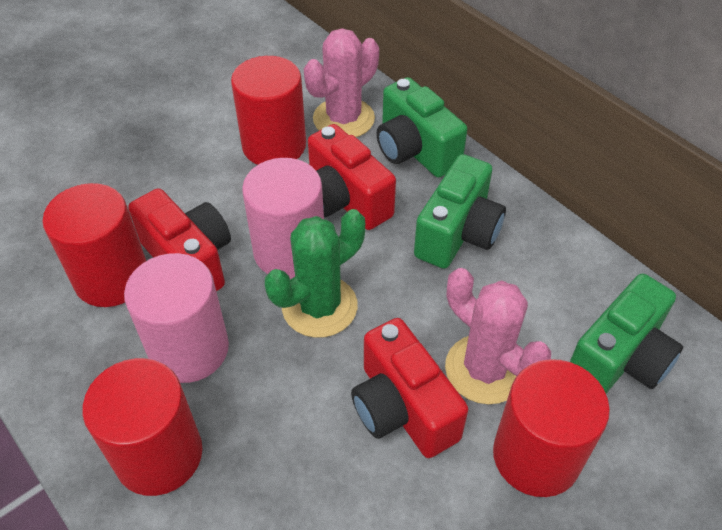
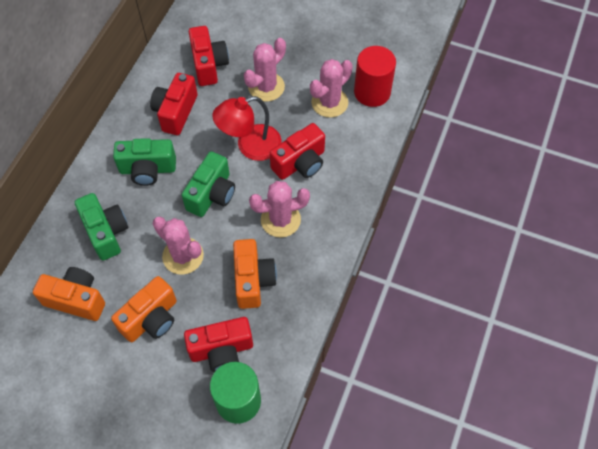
green cactus: [265,209,365,338] = 1 -> none = 0
green cylinder: none = 0 -> [210,362,261,424] = 1
orange camera: none = 0 -> [33,267,105,321] [111,276,177,342] [233,239,277,309] = 3
pink cactus: [304,28,379,137] [445,268,551,404] = 2 -> [153,217,204,275] [244,38,286,102] [249,181,310,238] [310,59,353,118] = 4
pink cylinder: [124,253,229,383] [242,158,324,279] = 2 -> none = 0
red camera: [128,188,231,291] [308,124,396,230] [351,318,468,458] = 3 -> [150,73,198,135] [184,317,253,372] [189,26,229,86] [270,123,325,180] = 4
red cylinder: [42,183,146,307] [82,358,202,496] [231,56,306,165] [493,359,610,497] = 4 -> [354,46,396,107] = 1
red lamp: none = 0 -> [212,96,282,161] = 1

